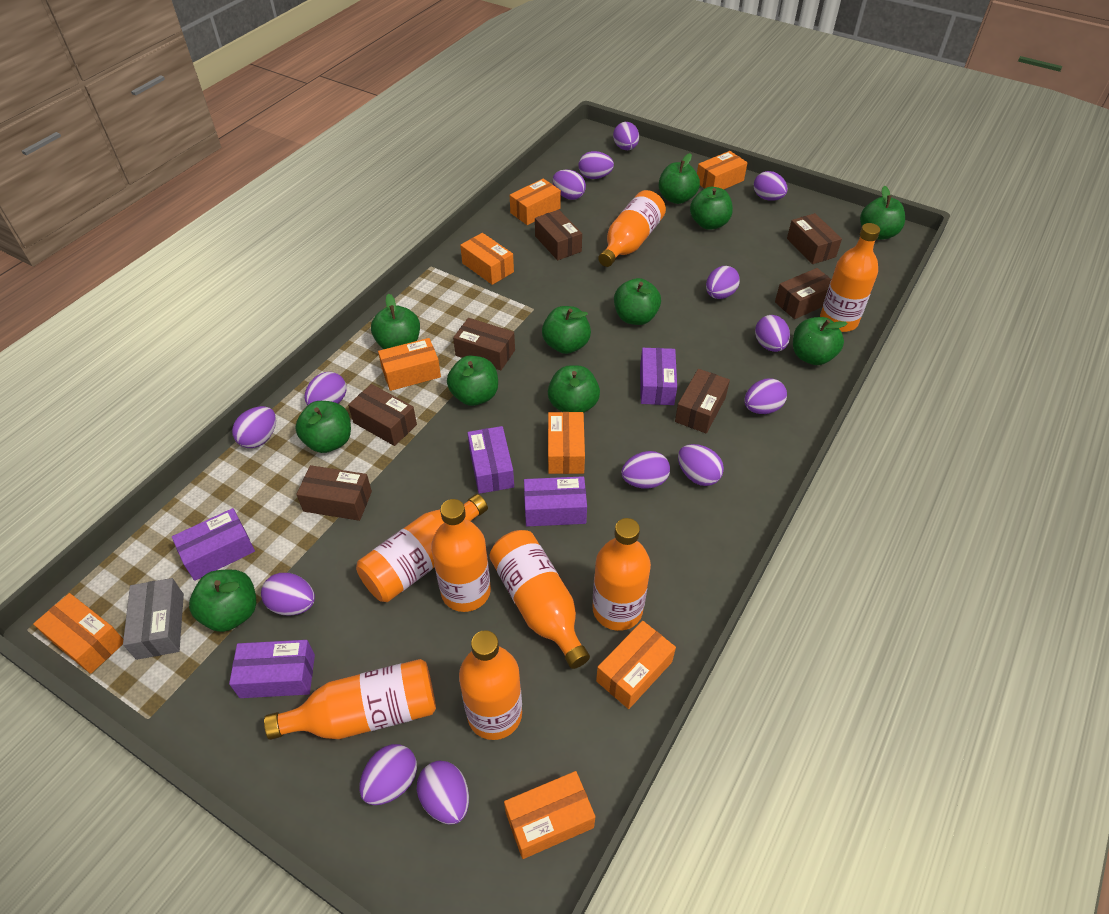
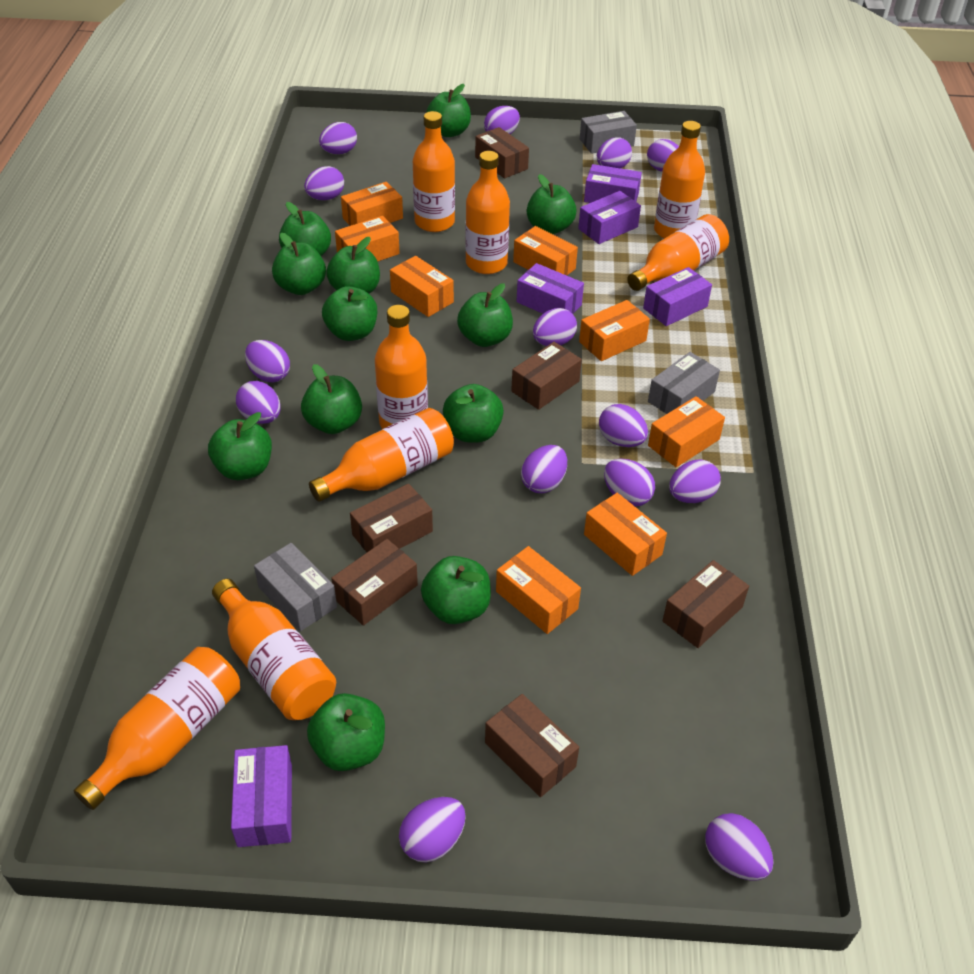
brown box: [296,465,372,521] [348,384,417,446] [453,318,515,370] [535,210,582,260] [675,369,730,434] [775,268,831,319] [787,213,842,264] = 7 -> [331,539,418,626] [350,484,433,552] [475,127,529,178] [485,694,579,797] [511,342,582,410] [663,560,749,648] = 6
green apple: [189,569,256,632] [295,401,351,453] [371,294,420,349] [447,356,498,406] [542,306,591,354] [548,365,600,413] [614,278,661,325] [659,153,700,204] [690,187,733,230] [793,317,848,365] [860,186,905,240] = 11 -> [208,412,272,480] [272,233,326,295] [279,202,331,256] [301,364,362,434] [307,693,385,771] [322,286,377,341] [326,237,380,294] [421,556,491,624] [426,84,471,137] [443,384,504,443] [457,283,513,347] [527,174,577,234] = 12
grey box: [123,578,184,660] = 1 -> [254,543,337,631] [580,111,637,154] [648,352,720,414] = 3

